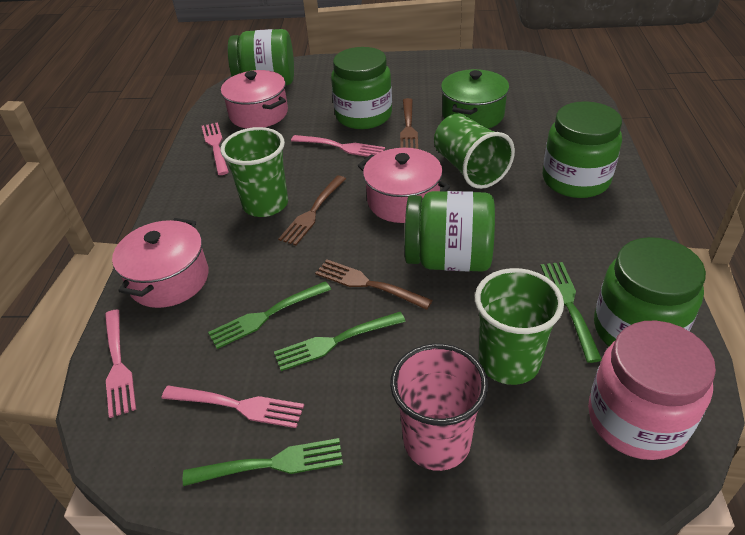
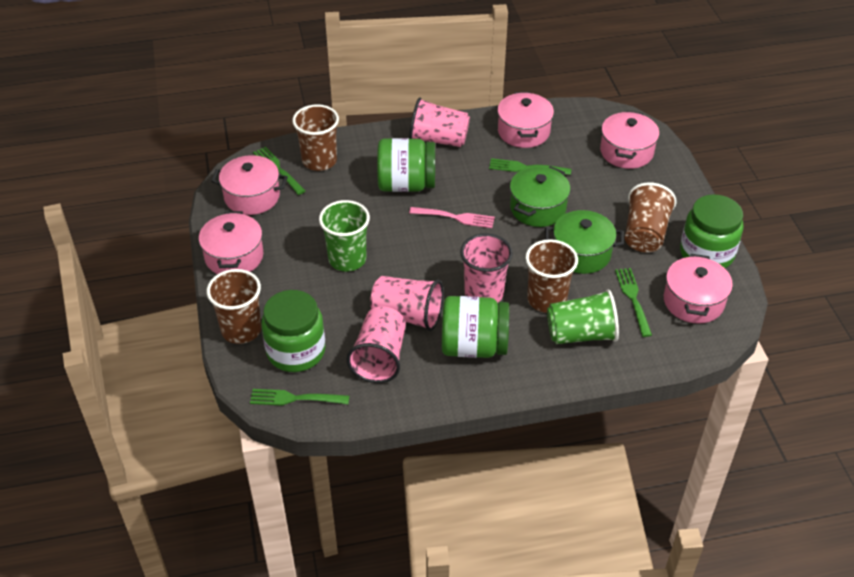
brown cup: none = 0 -> [207,269,261,344] [292,104,339,171] [525,239,578,313] [625,182,677,252] = 4
brown fork: [278,176,346,245] [315,260,433,310] [400,98,418,149] = 3 -> none = 0
green cup: [221,127,288,217] [434,114,515,189] [475,268,564,385] = 3 -> [319,200,370,271] [547,289,619,344] = 2
green jar: [228,29,294,85] [331,47,392,129] [405,191,495,272] [543,101,622,198] [594,237,706,346] = 5 -> [261,290,326,372] [377,138,435,192] [442,296,509,358] [680,194,744,268] = 4
green pot: [441,69,509,129] = 1 -> [510,166,571,227] [545,210,624,274] = 2
pink cup: [390,344,488,471] = 1 -> [347,307,406,383] [370,276,444,331] [409,98,470,147] [460,233,513,303] = 4
pink fork: [105,309,136,418] [161,386,304,428] [202,122,229,175] [291,135,385,157] = 4 -> [409,207,495,228] = 1
pink jar: [588,321,716,460] = 1 -> none = 0
pink pot: [112,218,209,308] [221,70,288,128] [358,148,450,223] = 3 -> [199,211,263,274] [211,155,288,215] [497,92,554,148] [600,111,659,169] [664,254,733,324] = 5

